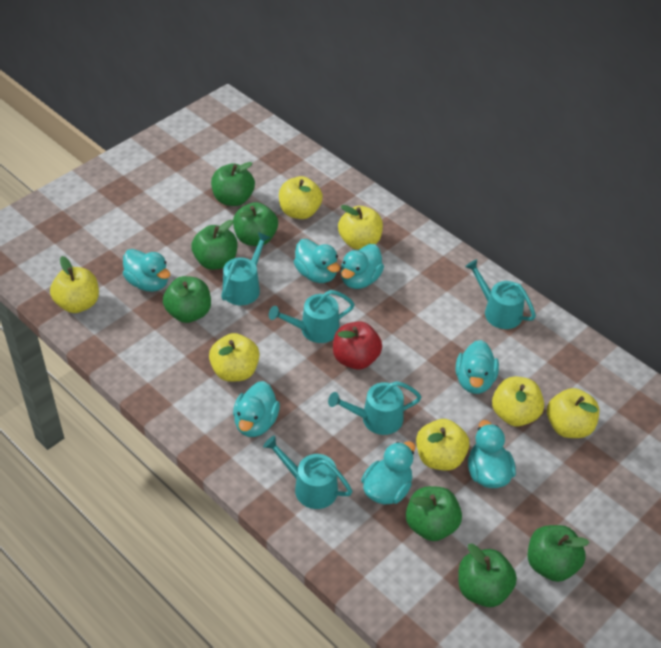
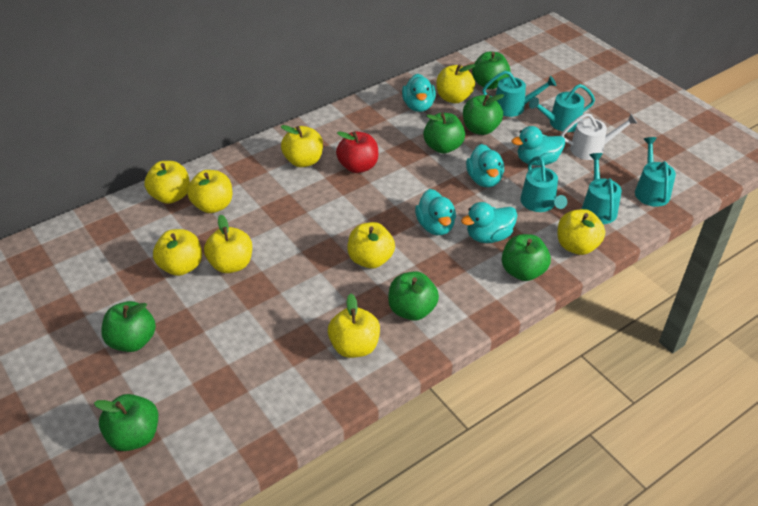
turquoise duck: [123,249,170,292] [233,381,280,437] [294,239,340,283] [341,244,384,289] [361,441,415,504] [456,340,499,394] [468,420,516,488] = 7 -> [402,74,436,112] [415,189,456,235] [461,202,517,243] [466,144,504,188] [512,126,565,166] = 5
white watering can: none = 0 -> [561,113,638,160] = 1
yellow apple: [50,256,99,313] [209,333,260,382] [279,176,323,219] [338,205,383,249] [416,419,470,471] [492,376,544,426] [547,388,599,438] = 7 -> [144,161,190,204] [153,229,202,276] [187,170,232,213] [204,215,252,273] [281,125,323,167] [328,293,380,358] [347,222,395,269] [437,64,475,103] [557,209,605,255] = 9

